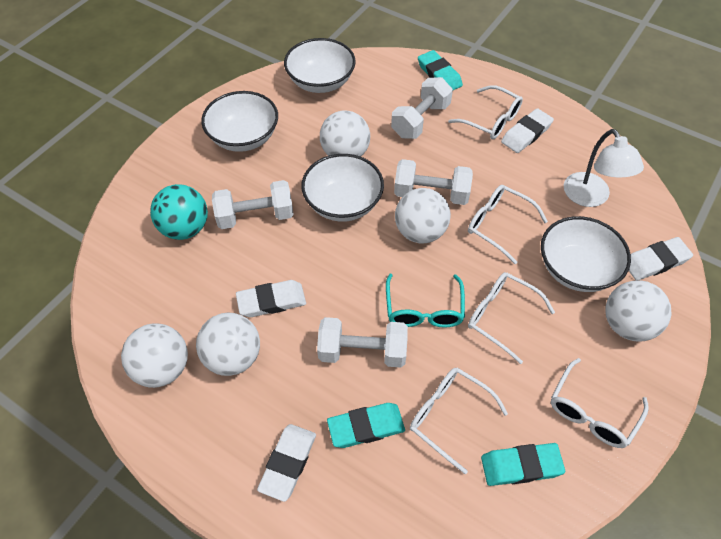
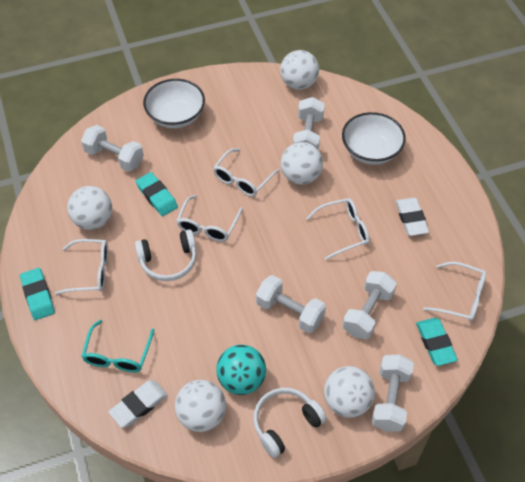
white bowl: [201,91,278,152] [284,38,356,93] [301,154,384,222] [541,216,631,292] = 4 -> [143,79,205,129] [342,112,406,165] = 2
white dumbbell: [212,180,294,229] [317,317,408,368] [391,77,453,139] [394,159,473,205] = 4 -> [81,125,144,172] [256,275,326,333] [293,97,325,150] [343,271,397,339] [372,354,414,431] = 5
white eraser: [236,280,306,317] [257,424,316,502] [501,108,554,153] [629,237,693,280] = 4 -> [109,380,168,428] [395,198,429,236] = 2
white headphones: none = 0 -> [135,229,197,281] [253,388,327,458] = 2
white lamp: [564,129,644,207] = 1 -> none = 0

